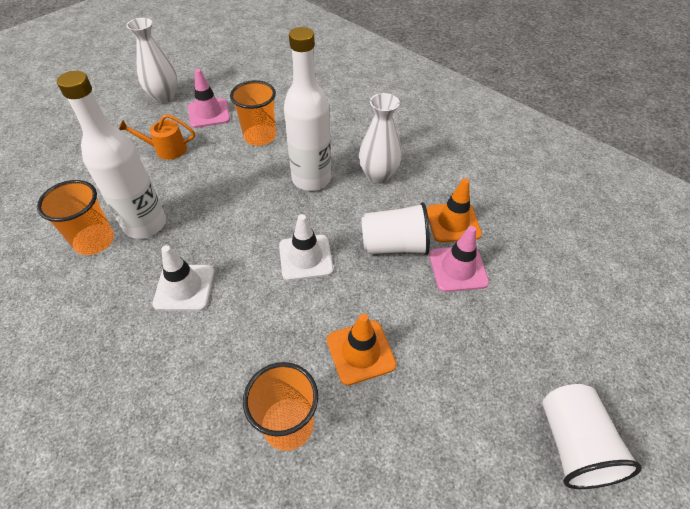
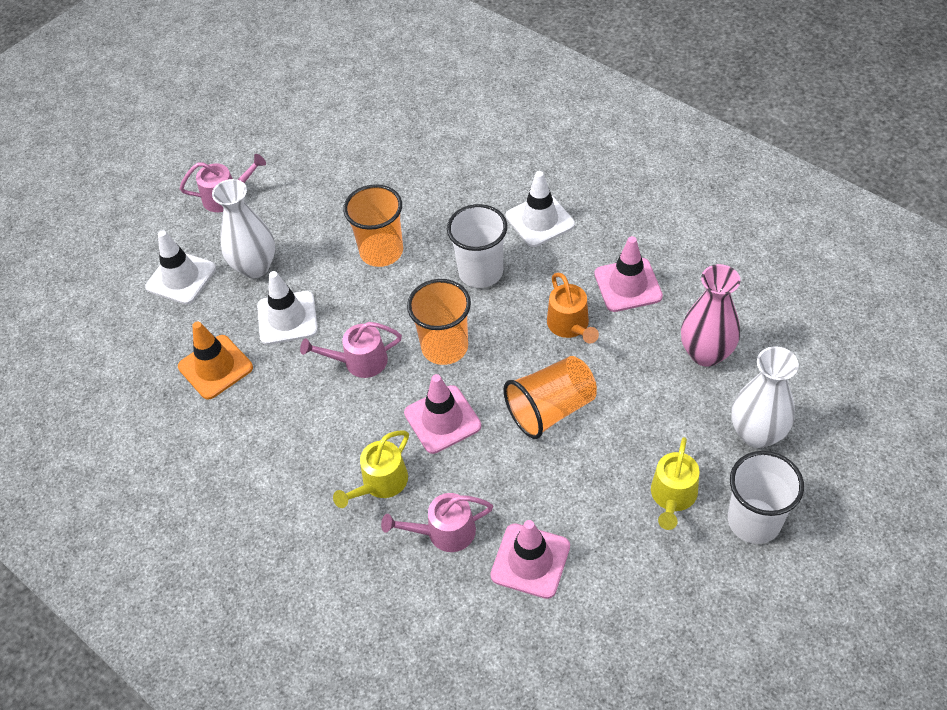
orange traffic cone: [327,314,397,386] [427,178,482,242] = 2 -> [178,321,253,400] = 1
pink traffic cone: [188,69,230,128] [429,226,489,292] = 2 -> [404,374,481,454] [490,520,570,599] [594,236,663,312] = 3
pink vase: none = 0 -> [681,264,740,367] = 1
pink watering can: none = 0 -> [180,154,266,212] [300,322,402,378] [381,493,493,552] = 3
white bottle: [57,71,166,239] [284,27,331,191] = 2 -> none = 0
white traffic cone: [152,245,214,311] [279,214,333,281] = 2 -> [145,230,216,304] [257,271,318,345] [506,171,575,247] = 3
yellow watering can: none = 0 -> [333,430,409,508] [651,437,699,530] = 2

